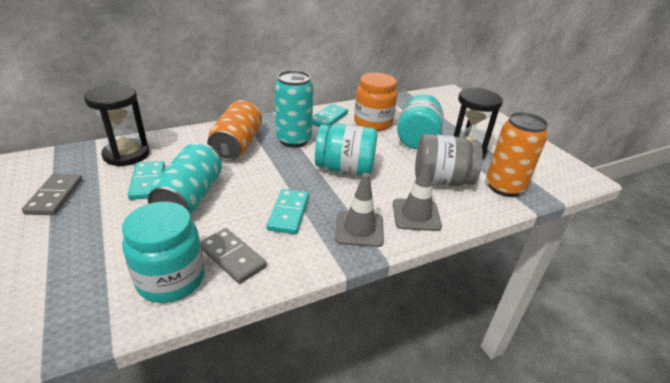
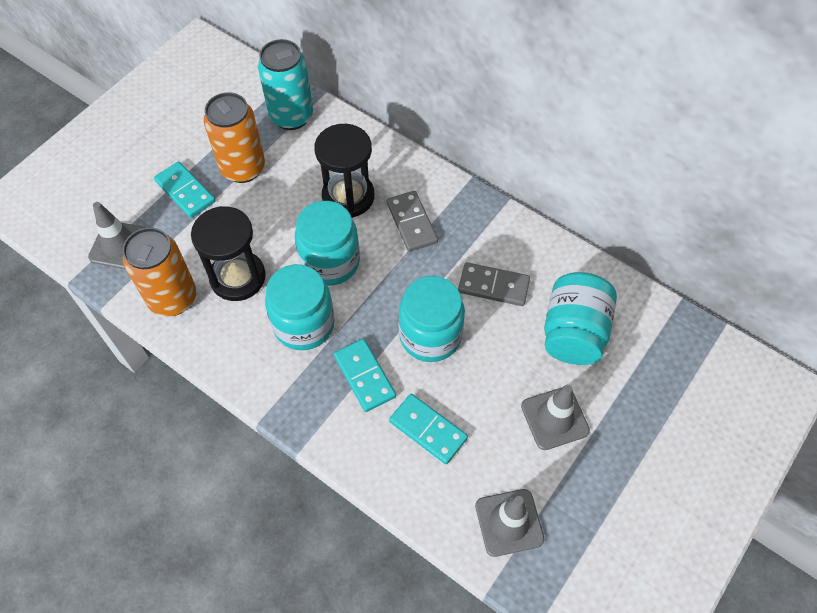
grey jar: [415,134,483,186] = 1 -> none = 0
grey traffic cone: [335,173,384,247] [393,160,442,231] = 2 -> [88,202,146,269] [475,489,544,557] [521,384,590,450] = 3
orange jar: [354,73,397,131] = 1 -> none = 0
turquoise can: [148,143,222,214] [275,70,313,148] = 2 -> [258,39,313,130] = 1
turquoise jar: [122,202,204,303] [315,123,377,176] [397,94,443,149] = 3 -> [265,264,335,350] [295,201,360,286] [398,276,465,362] [544,272,617,365] = 4

